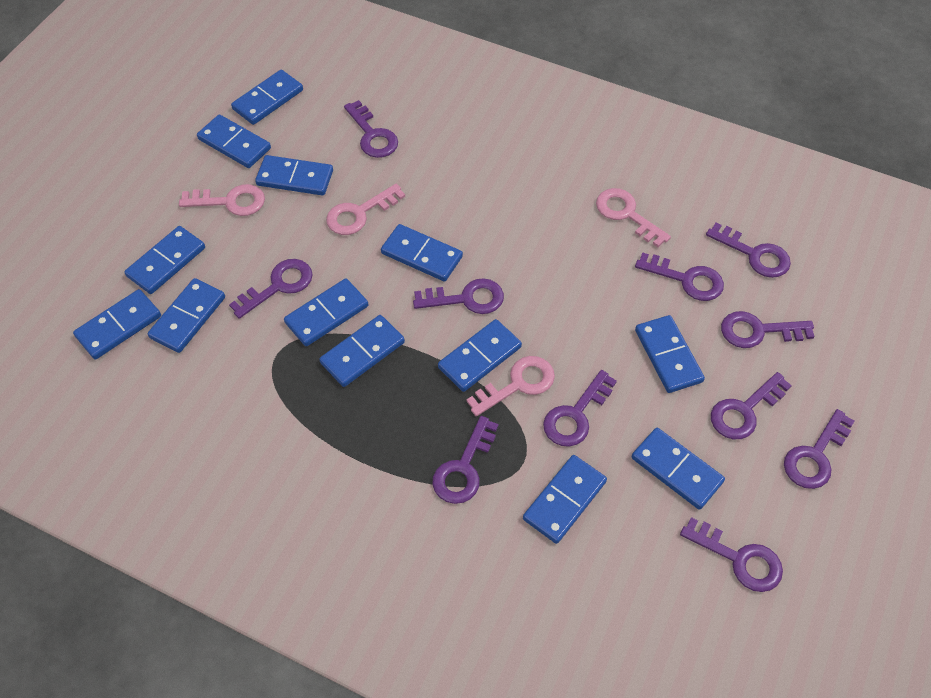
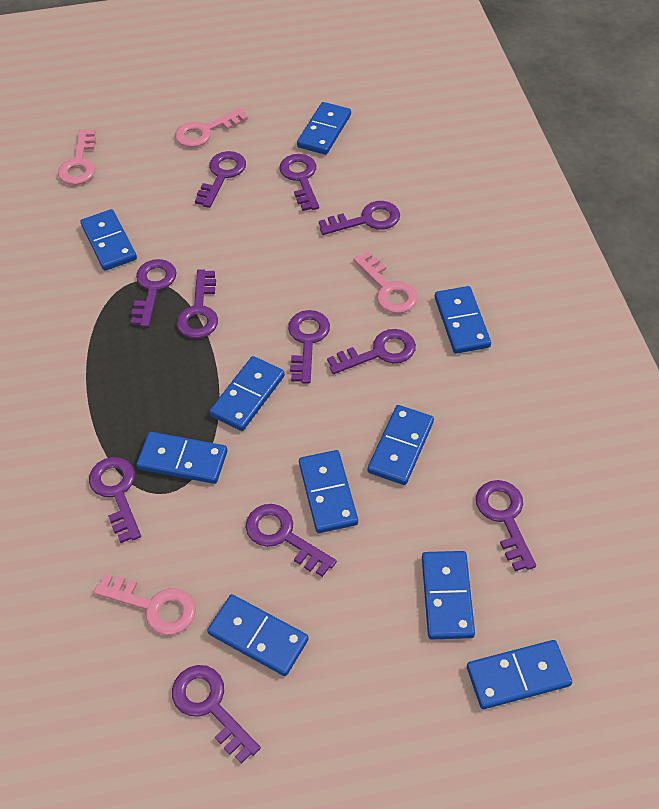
blue domino: [73,289,161,359] [124,226,205,294] [148,278,225,353] [197,114,271,168] [231,70,303,125] [255,155,333,196] [284,278,368,346] [319,315,405,387] [381,224,463,281] [438,319,522,392] [523,455,607,544] [632,428,725,510] [635,315,705,393] = 13 -> [80,209,137,271] [137,432,227,484] [207,594,309,676] [210,356,285,431] [297,102,351,155] [299,450,358,533] [368,405,434,485] [422,551,475,639] [435,286,491,354] [467,640,572,709] = 10

